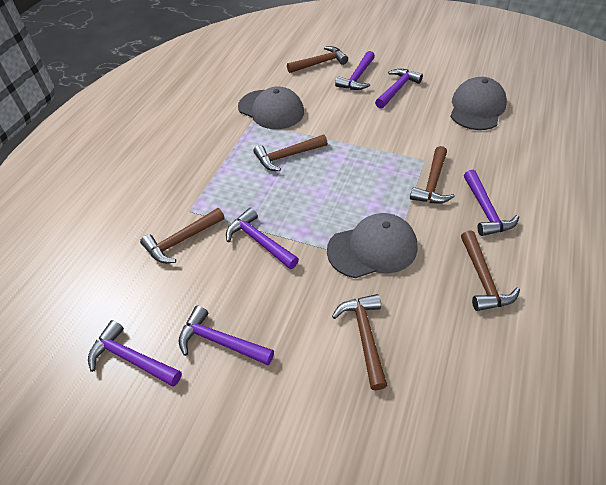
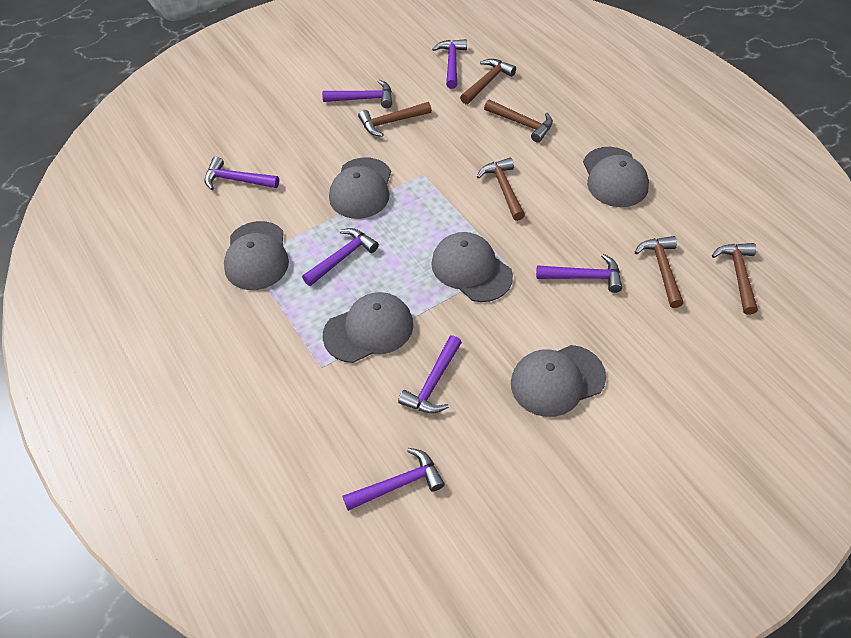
grey cap: [238,86,304,129] [327,213,417,278] [450,77,507,130] = 3 -> [224,221,289,290] [323,292,413,363] [329,158,391,219] [431,232,513,302] [511,345,606,417] [583,147,649,207] = 6
purple hammer: [88,320,182,387] [178,305,274,365] [226,208,299,269] [335,51,375,90] [375,69,423,109] [464,170,519,236] = 6 -> [204,157,279,190] [302,228,379,286] [322,80,392,108] [342,448,445,511] [398,335,462,413] [432,39,467,89] [536,254,622,293] = 7

